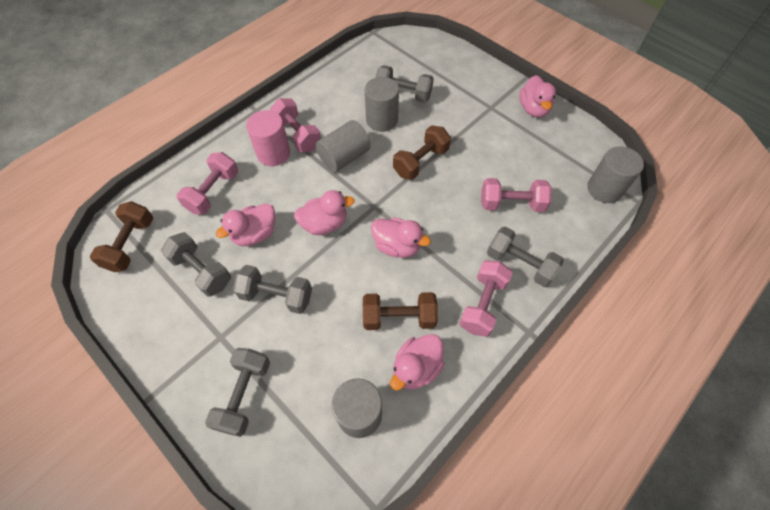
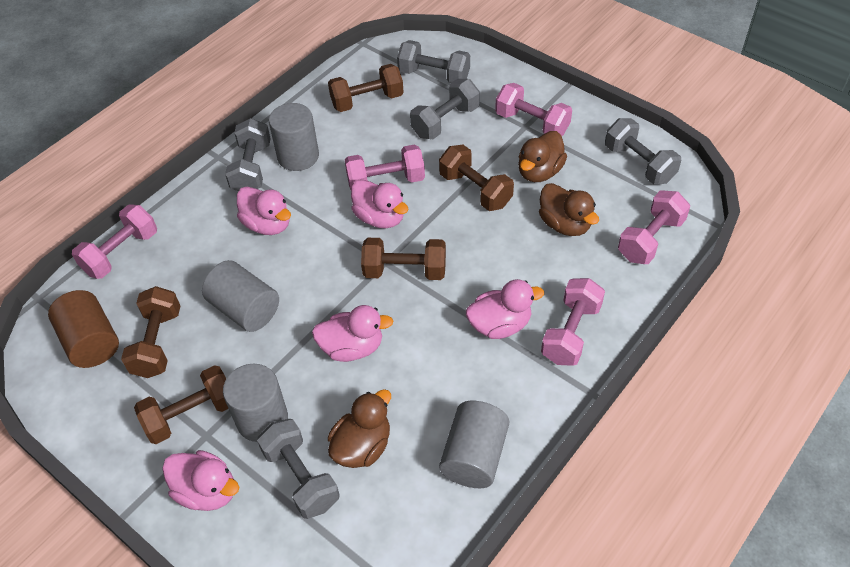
brown cylinder: none = 0 -> [48,290,119,368] = 1
brown duck: none = 0 -> [328,389,391,468] [518,131,567,182] [539,183,599,236] = 3
brown dumbbell: [90,201,153,272] [363,292,438,330] [393,125,451,180] = 3 -> [121,286,180,378] [134,365,229,444] [328,64,404,112] [361,238,446,280] [439,145,514,211] = 5
pink cylinder: [246,110,290,166] = 1 -> none = 0
pink dumbbell: [177,152,238,215] [270,98,321,152] [459,260,513,337] [481,178,552,212] = 4 -> [72,205,157,279] [345,144,425,190] [495,83,572,136] [541,278,605,366] [618,190,690,264] = 5

